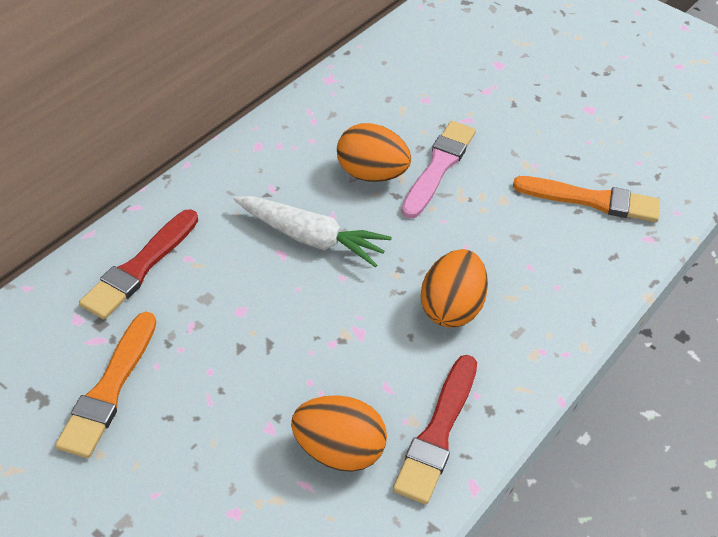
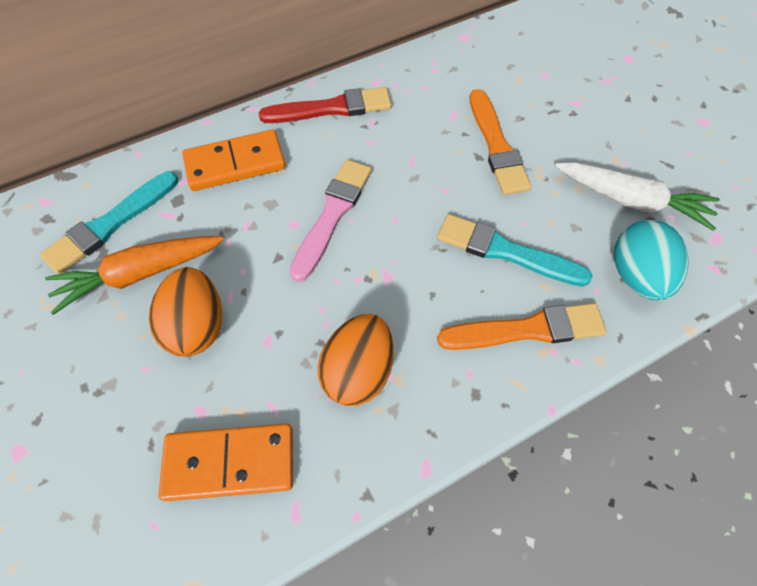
orange carrot: none = 0 -> [45,236,224,315] = 1
orange domino: none = 0 -> [158,423,293,501] [182,129,286,191] = 2
orange egg: [291,395,387,472] [337,123,411,182] [421,249,488,328] = 3 -> [149,267,222,357] [317,314,394,406] = 2
red brush: [79,210,198,319] [393,355,477,505] = 2 -> [259,87,392,123] = 1
turquoise brush: none = 0 -> [40,171,178,274] [437,214,593,287] = 2
turquoise egg: none = 0 -> [614,220,689,300] = 1

